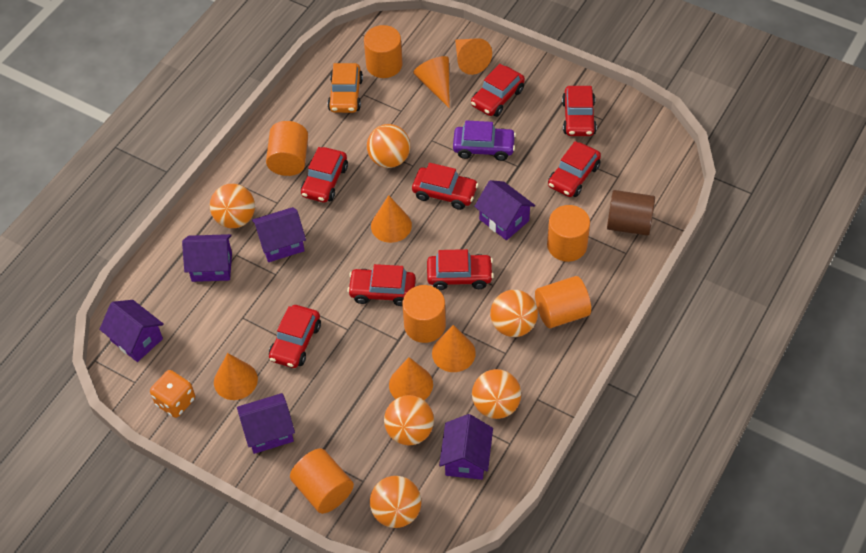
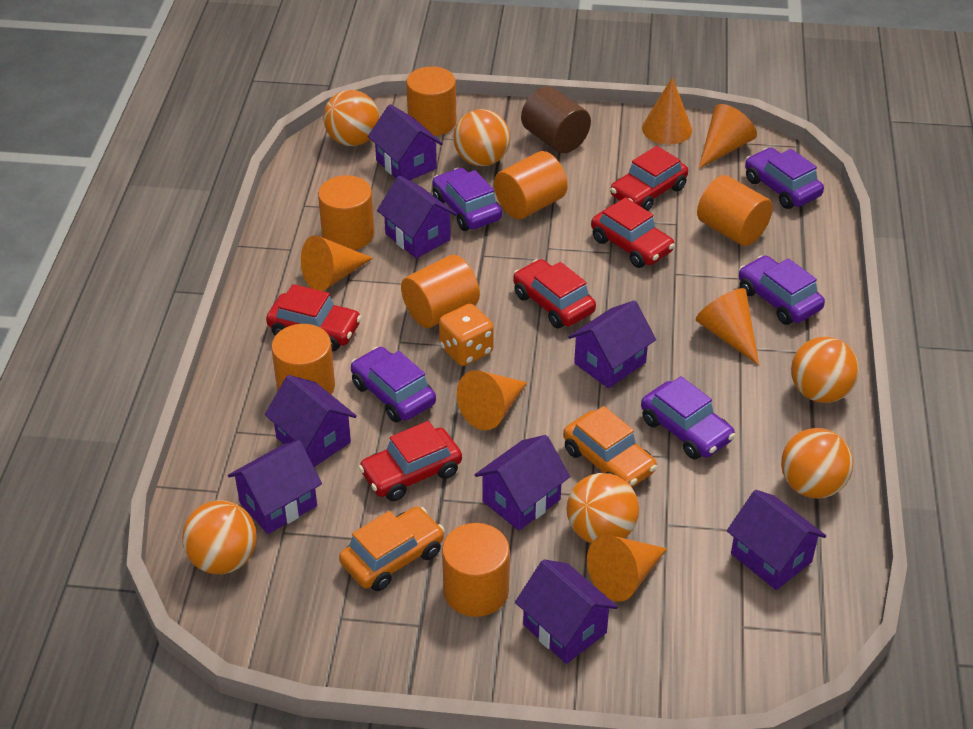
orange car: [328,63,363,113] = 1 -> [339,507,445,591] [563,406,657,487] = 2
orange cylinder: [266,121,308,176] [290,449,354,514] [364,25,403,78] [402,285,446,343] [535,276,591,328] [547,205,590,262] = 6 -> [271,324,335,394] [318,175,374,250] [401,255,480,328] [406,67,456,136] [442,523,510,617] [494,151,568,219] [697,175,773,246] = 7
purple car: [453,120,516,161] = 1 -> [351,347,436,423] [432,168,502,231] [641,376,735,460] [739,255,825,325] [745,148,824,209] = 5
purple house: [99,300,164,362] [182,234,232,282] [237,393,295,454] [252,207,306,262] [439,414,493,480] [474,180,535,240] = 6 -> [228,440,322,534] [265,375,357,467] [368,104,443,181] [377,176,457,259] [475,435,570,531] [515,559,618,664] [568,300,656,388] [727,490,826,590] = 8
red car: [269,305,321,368] [301,147,348,203] [347,264,416,306] [412,163,478,210] [427,249,494,290] [471,64,525,117] [548,141,601,197] [562,86,597,136] = 8 -> [266,284,362,351] [359,421,462,501] [513,259,596,328] [591,197,675,268] [610,146,688,211] = 5

